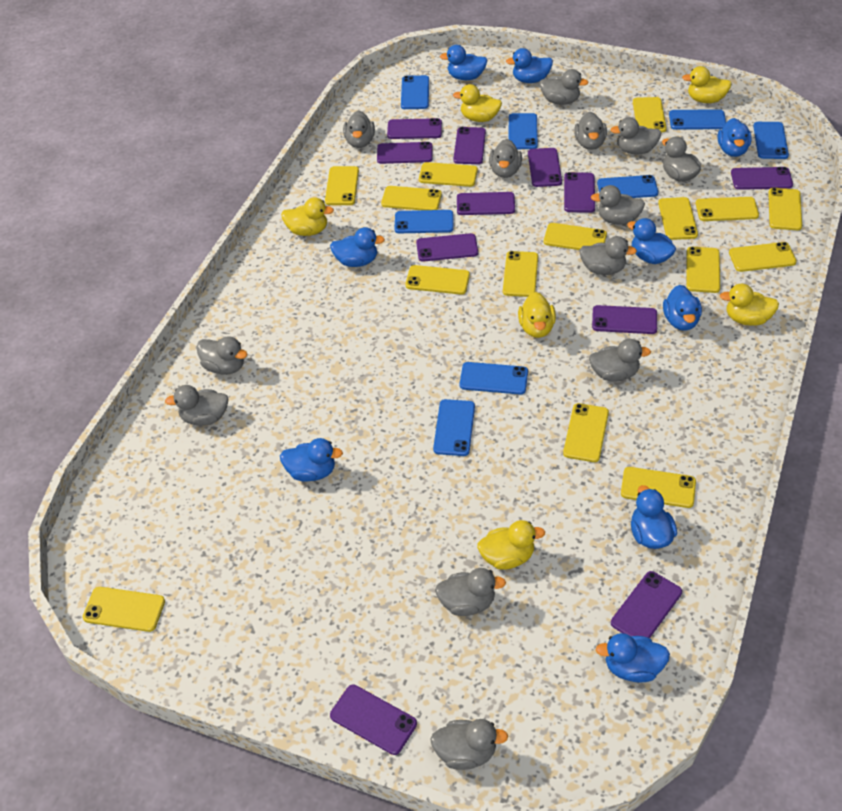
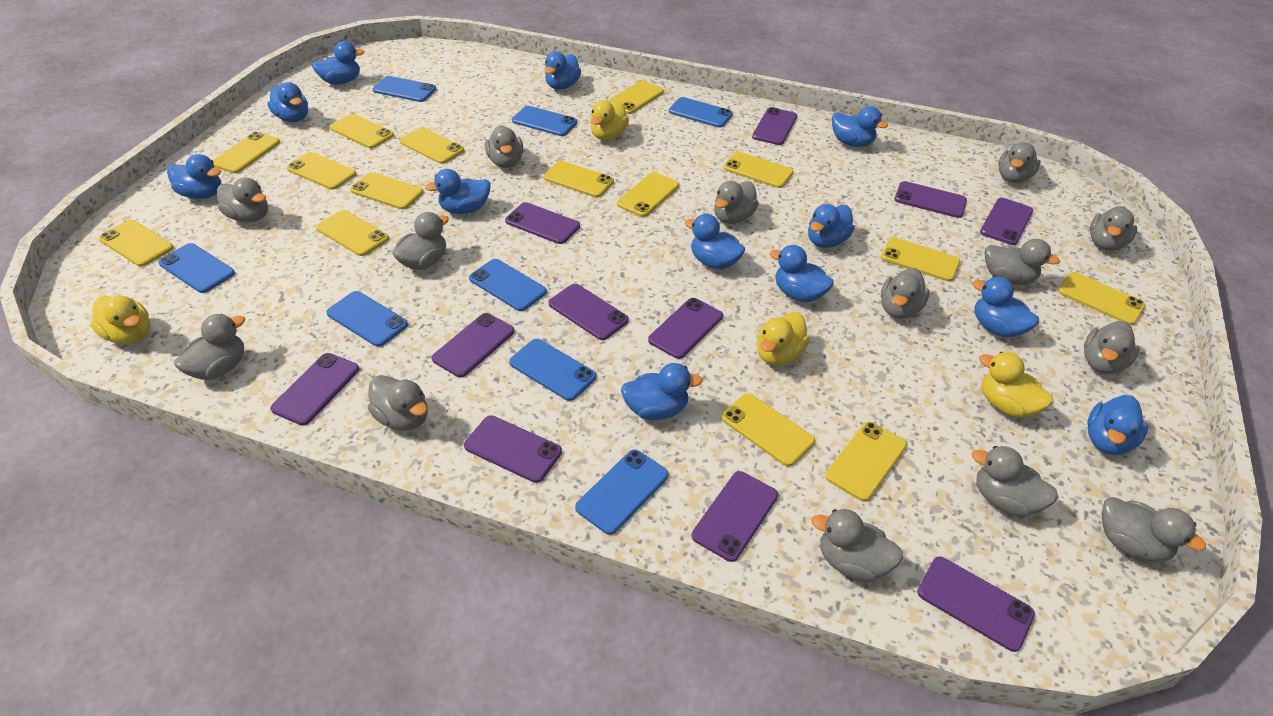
blue duck: [280,438,343,482] [330,227,385,267] [440,45,488,80] [506,48,553,83] [596,633,670,683] [627,218,676,264] [631,485,677,549] [663,285,702,331] [718,118,752,157] = 9 -> [167,154,221,199] [267,82,308,122] [311,41,365,85] [425,169,490,214] [545,52,581,90] [621,363,703,420] [685,214,745,269] [770,245,834,302] [808,204,854,248] [832,106,888,147] [972,277,1039,338] [1087,395,1148,455] = 12
grey duck: [165,385,229,426] [196,336,247,375] [343,110,375,148] [430,719,508,770] [435,568,506,616] [489,139,522,178] [540,69,588,105] [574,112,607,150] [579,236,637,275] [589,339,651,382] [591,185,645,225] [611,117,661,154] [662,136,701,182] = 13 -> [174,314,245,380] [217,177,268,222] [368,375,428,431] [392,212,449,270] [485,125,523,168] [714,181,759,224] [811,509,903,582] [881,268,929,319] [972,446,1058,517] [985,239,1060,285] [998,142,1041,183] [1084,321,1140,374] [1090,206,1137,251] [1101,497,1206,563] = 14
yellow duck: [281,197,334,236] [453,84,502,122] [477,520,545,570] [518,292,556,338] [682,66,732,103] [720,284,779,326] = 6 -> [90,296,151,345] [590,100,629,140] [757,312,810,365] [979,352,1053,418] = 4

